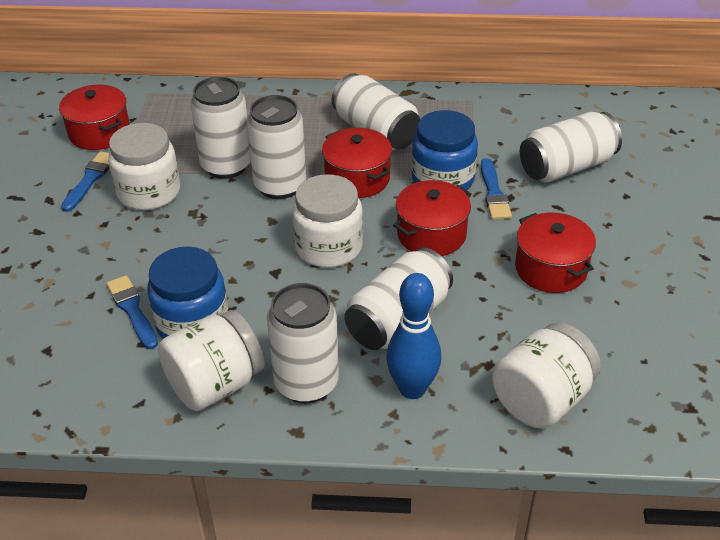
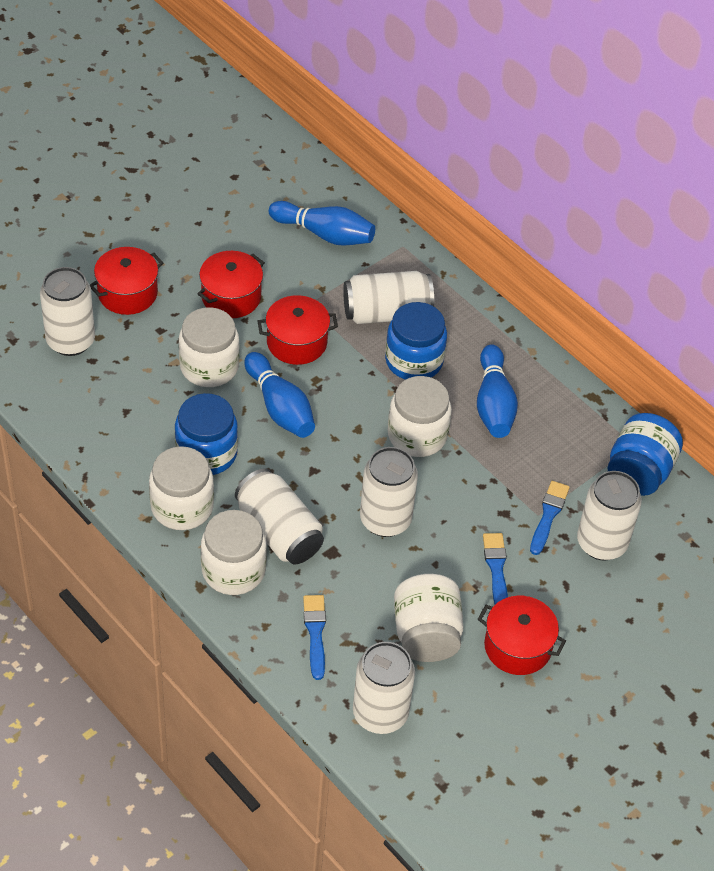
blue bowling pin: [386,273,441,399] = 1 -> [244,352,315,438] [269,201,375,246] [477,344,518,438] = 3
blue jar: [147,247,228,339] [411,110,478,190] = 2 -> [175,393,238,475] [385,302,447,380] [607,413,683,496] = 3
white jar: [108,123,180,210] [158,310,265,411] [292,174,363,268] [492,322,601,429] = 4 -> [149,446,214,530] [178,307,240,387] [201,510,267,595] [388,376,452,457] [394,574,464,662] = 5

